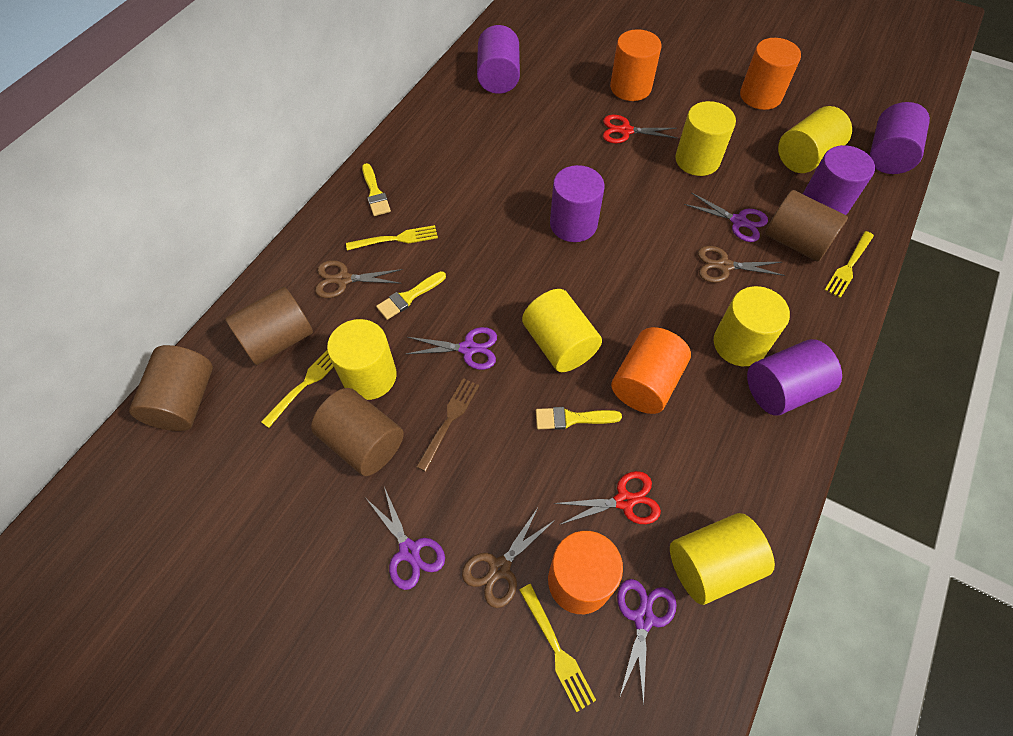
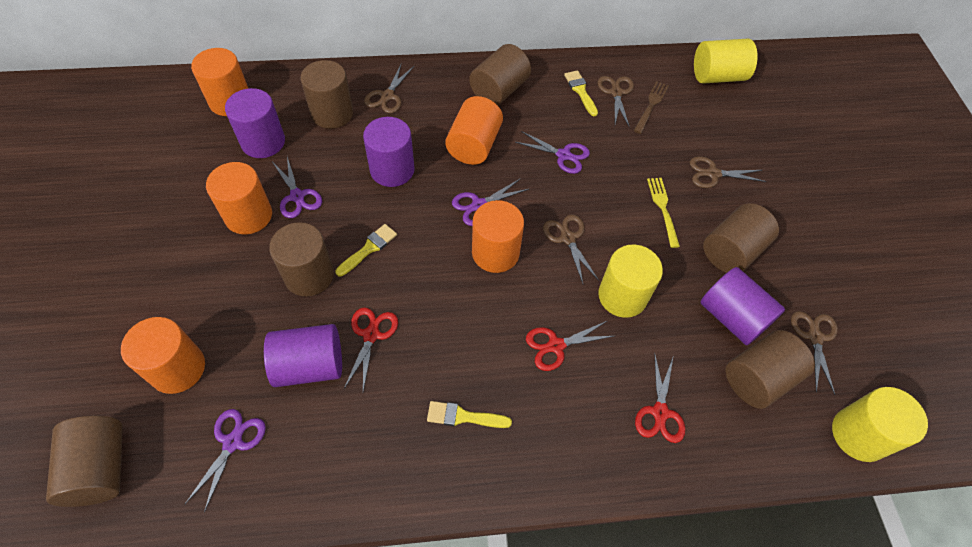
brown cylinder: [129,345,213,431] [225,287,313,365] [311,388,404,476] [765,190,848,262] = 4 -> [46,416,123,507] [269,222,334,296] [300,60,353,129] [469,44,531,105] [703,203,779,273] [726,330,815,409] = 6
brown scissors: [315,260,403,298] [462,506,555,608] [698,246,785,283] = 3 -> [364,62,414,113] [543,214,599,284] [598,76,634,128] [690,156,767,188] [791,311,838,395] = 5
orange cylinder: [548,531,623,614] [610,29,661,101] [611,327,691,414] [740,38,801,110] = 4 -> [121,317,205,394] [191,48,249,116] [206,162,272,234] [445,96,503,165] [472,200,524,273] = 5
purple cylinder: [477,25,520,94] [550,165,605,242] [747,339,842,415] [803,145,875,215] [870,102,930,174] = 5 -> [225,88,285,158] [264,324,342,387] [363,117,415,187] [701,267,785,345] = 4
red scissors: [554,471,661,525] [603,115,678,143] = 2 -> [344,308,398,391] [526,321,614,371] [635,352,685,443] = 3
yellow cylinder: [327,319,397,400] [522,289,602,372] [670,513,775,605] [675,101,736,176] [714,286,790,366] [778,106,852,173] = 6 -> [598,244,663,318] [694,39,758,84] [832,387,928,462] = 3
yellow fork: [261,350,334,428] [346,225,438,250] [519,584,596,712] [825,231,874,298] = 4 -> [647,178,680,248] = 1

